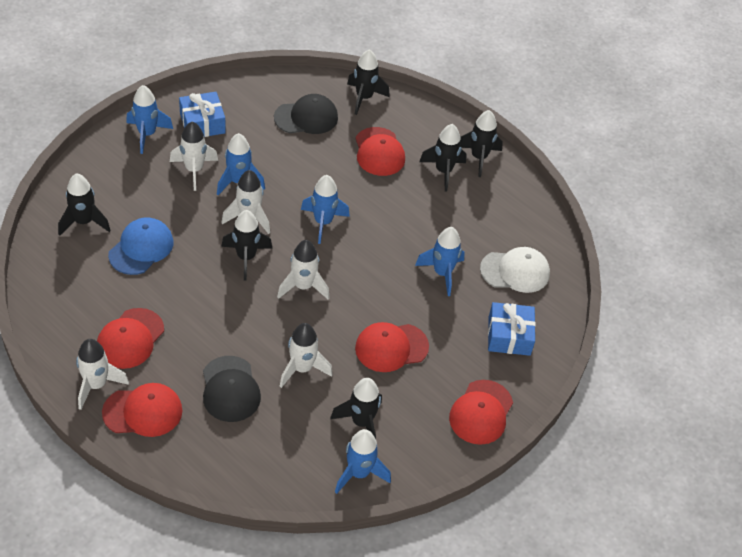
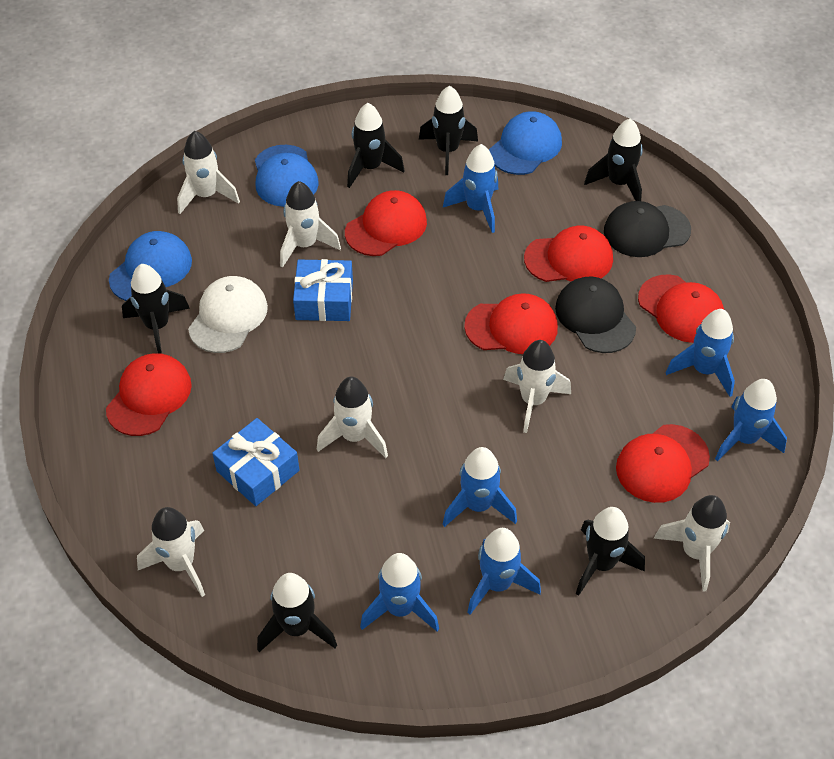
blue cap: [108,217,173,275] = 1 -> [109,231,192,301] [255,145,319,207] [489,111,562,175] = 3
blue rocket: [126,85,173,154] [217,133,265,195] [301,175,350,244] [335,429,391,494] [415,227,465,296] = 5 -> [360,553,439,632] [443,144,498,233] [443,447,517,527] [467,528,541,615] [666,309,735,397] [715,379,787,461] = 6
red cap: [97,308,164,369] [102,383,182,437] [355,127,405,176] [355,322,429,372] [449,380,513,445] = 5 -> [106,353,192,436] [345,190,427,256] [464,293,558,354] [524,226,613,282] [616,424,710,503] [638,274,724,343] = 6
white rocket: [76,339,129,410] [170,122,218,191] [221,170,270,234] [277,240,330,300] [280,323,333,388] = 5 -> [137,507,205,597] [177,131,240,214] [280,181,341,267] [317,377,388,458] [503,340,571,433] [654,495,730,592] = 6

